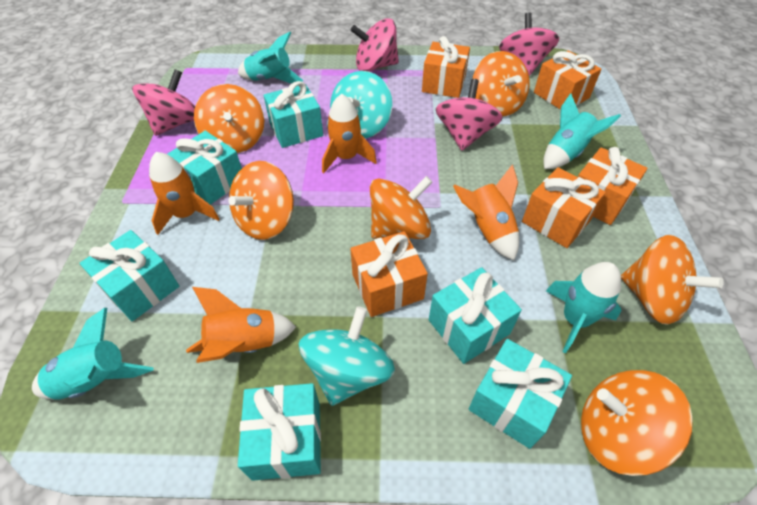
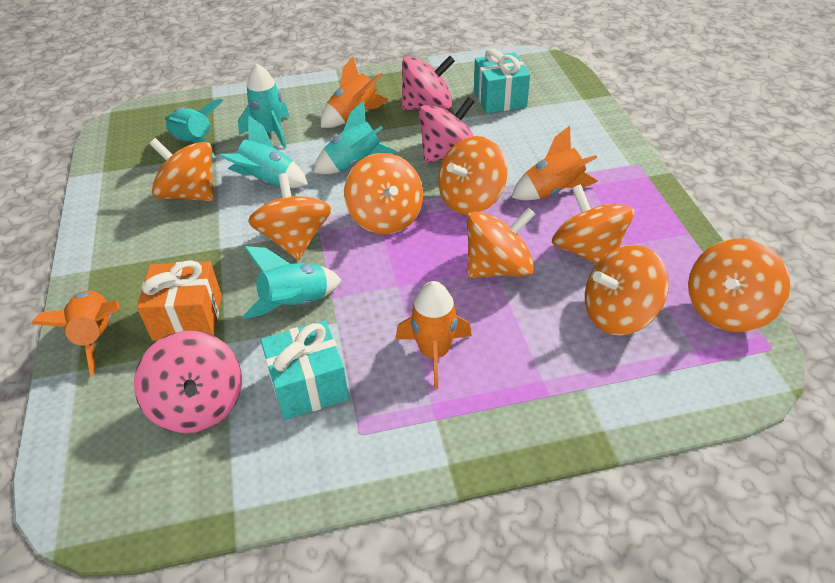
orange gift: [350,231,428,317] [422,36,470,98] [522,167,606,248] [534,51,602,110] [578,147,648,225] = 5 -> [137,260,222,341] = 1
orange spinning top: [194,84,264,153] [228,161,294,240] [370,176,432,239] [473,51,530,117] [581,370,693,476] [621,235,724,325] = 6 -> [149,138,214,201] [248,173,331,260] [344,153,423,234] [438,136,507,215] [467,208,535,278] [552,184,634,264] [585,245,669,335] [688,238,790,332] = 8
pink spinning top: [132,69,195,136] [351,18,399,71] [436,79,503,151] [499,12,559,76] = 4 -> [134,331,242,433] [401,56,455,110] [418,97,475,163] = 3
turquoise gift: [80,230,179,321] [167,131,242,205] [238,383,321,481] [263,81,323,148] [429,267,522,364] [469,339,572,449] = 6 -> [261,320,349,420] [474,49,530,113] = 2
turquoise rocket: [32,308,154,400] [238,32,303,84] [543,93,621,169] [546,262,622,353] = 4 -> [165,99,223,158] [219,115,308,188] [238,64,290,148] [242,246,341,319] [314,101,397,175] = 5
turquoise spinning top: [299,306,395,406] [330,71,392,139] = 2 -> none = 0

